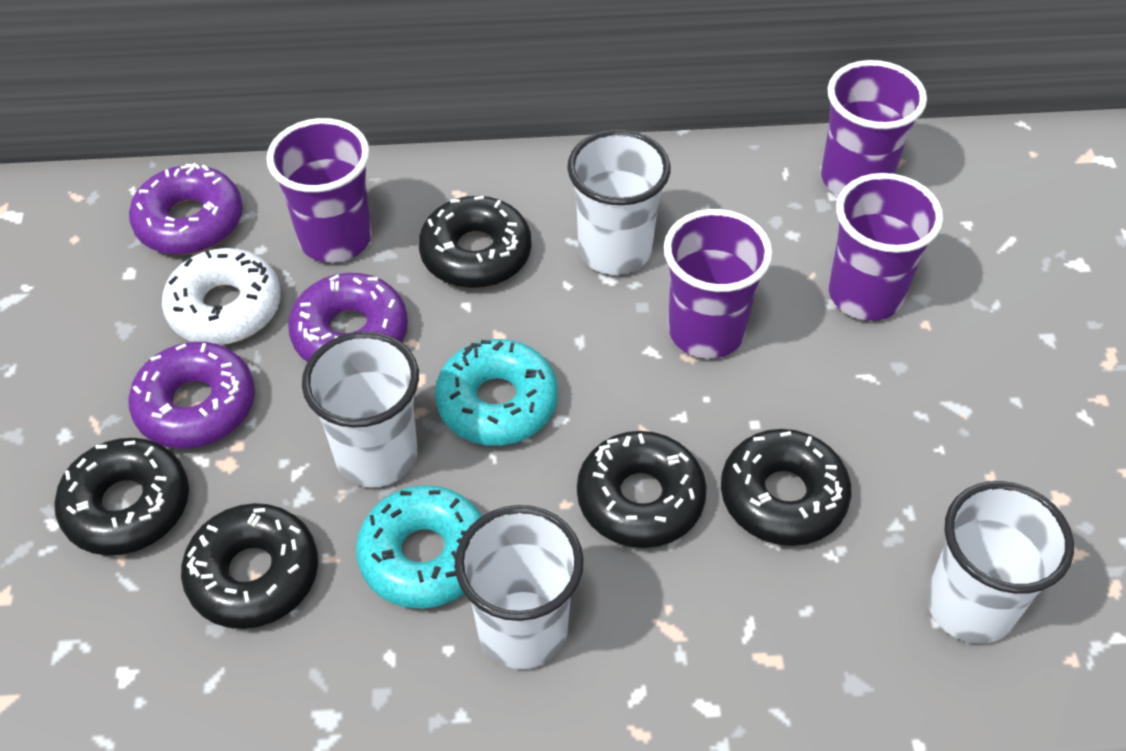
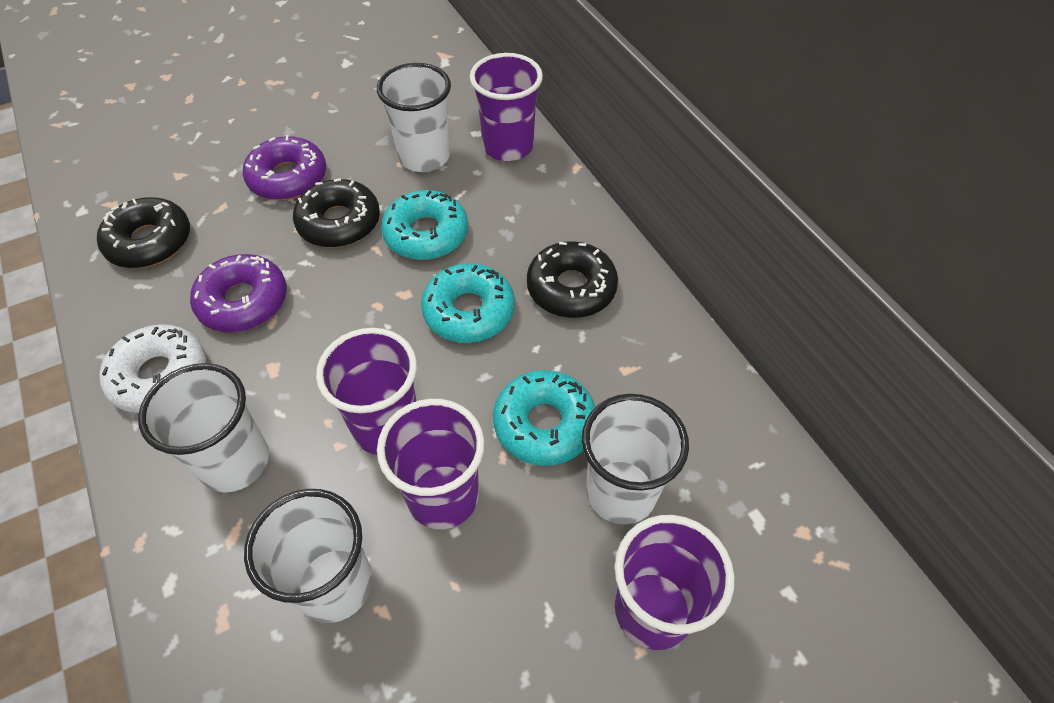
black donut: [54,438,189,556] [181,503,318,629] [419,196,532,288] [577,431,707,548] [721,429,851,546] = 5 -> [97,197,190,268] [293,178,380,248] [527,241,618,318] = 3
purple donut: [128,342,255,449] [129,163,243,255] [288,273,408,362] = 3 -> [190,254,287,332] [243,135,326,200] = 2
turquoise donut: [356,485,482,609] [435,339,558,446] = 2 -> [381,190,468,260] [421,263,515,343] [493,370,595,466] = 3

